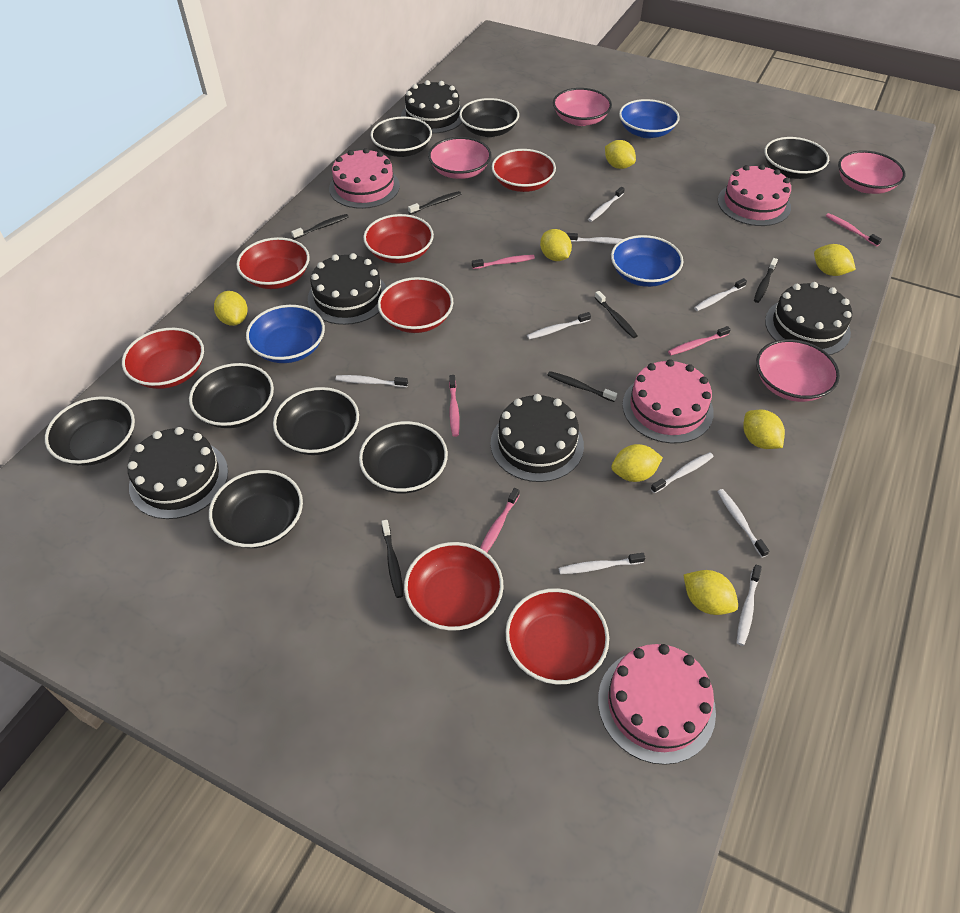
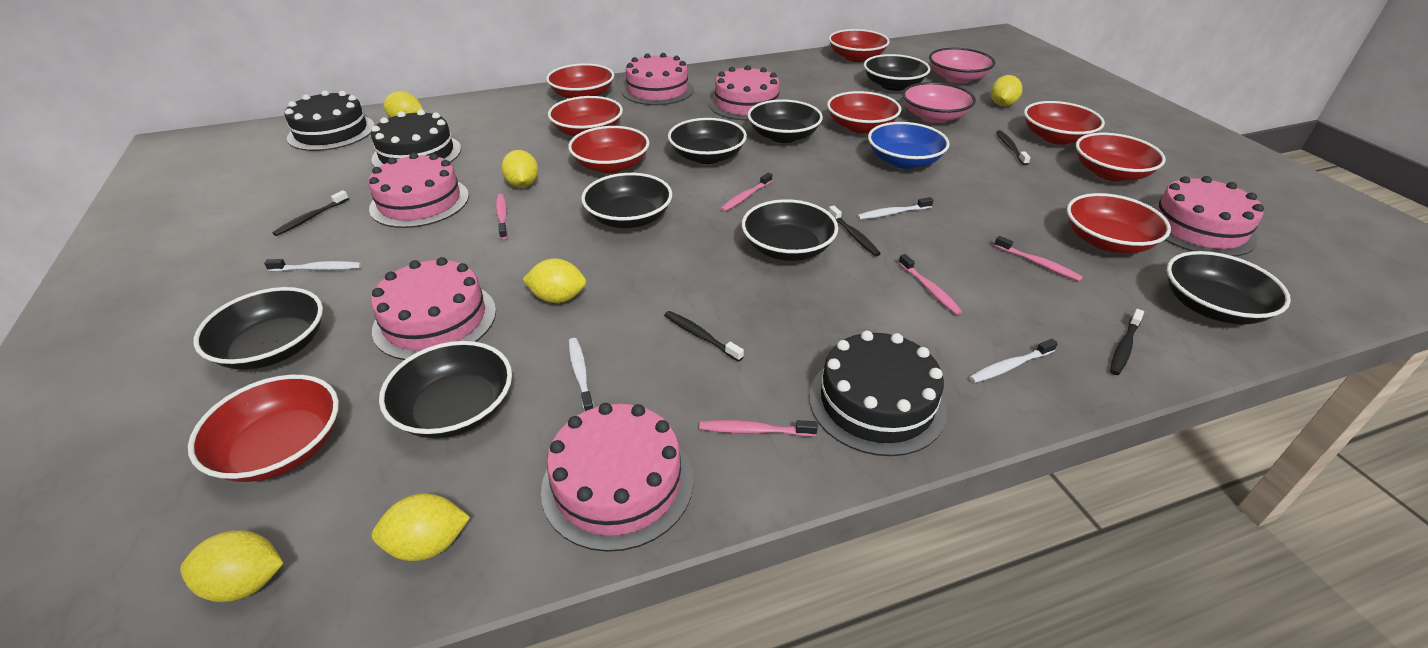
black cake: [128,427,228,519] [308,253,386,325] [401,80,462,134] [490,394,584,482] [765,282,852,355] = 5 -> [285,90,375,151] [371,109,461,167] [809,331,947,456] = 3
black toothbrush: [291,214,349,239] [381,520,403,598] [408,191,461,214] [547,371,617,402] [594,291,638,338] [754,258,778,303] = 6 -> [272,190,349,236] [664,311,744,362] [829,206,881,256] [996,130,1030,165] [1110,309,1144,375] = 5
blue bowl: [246,305,325,363] [611,235,683,287] [619,99,680,138] = 3 -> [868,122,950,169] = 1
pink bowl: [428,137,491,179] [553,88,612,126] [756,339,840,402] [838,150,906,194] = 4 -> [902,82,976,123] [929,48,996,83] = 2
pink cake: [329,148,400,209] [598,644,716,765] [622,359,714,443] [718,164,791,226] = 4 -> [368,153,469,228] [371,257,496,360] [541,403,693,552] [621,53,694,105] [709,65,781,121] [1151,176,1264,257] = 6
red bowl: [122,328,204,389] [236,237,310,289] [363,214,434,263] [378,277,453,333] [404,542,504,631] [492,149,556,192] [505,588,609,684] = 7 -> [188,375,339,482] [546,63,614,98] [548,96,623,136] [568,126,649,173] [827,91,901,133] [829,29,890,62] [1024,101,1105,145] [1067,193,1171,253] [1076,133,1166,181] = 9
white toothbrush: [336,375,408,387] [527,312,591,339] [559,553,645,574] [567,233,623,244] [588,187,625,222] [651,452,714,493] [694,278,747,311] [717,489,769,557] [737,565,762,646] = 9 -> [264,259,362,272] [569,338,594,412] [857,197,933,220] [969,339,1058,383] = 4
yellow lemon: [214,291,248,326] [540,229,572,261] [605,140,636,169] [611,444,663,482] [684,570,738,615] [743,410,785,449] [814,244,856,276] = 7 -> [180,530,283,602] [372,494,470,561] [383,91,423,118] [501,150,538,187] [522,258,586,303] [991,75,1022,106] = 6

